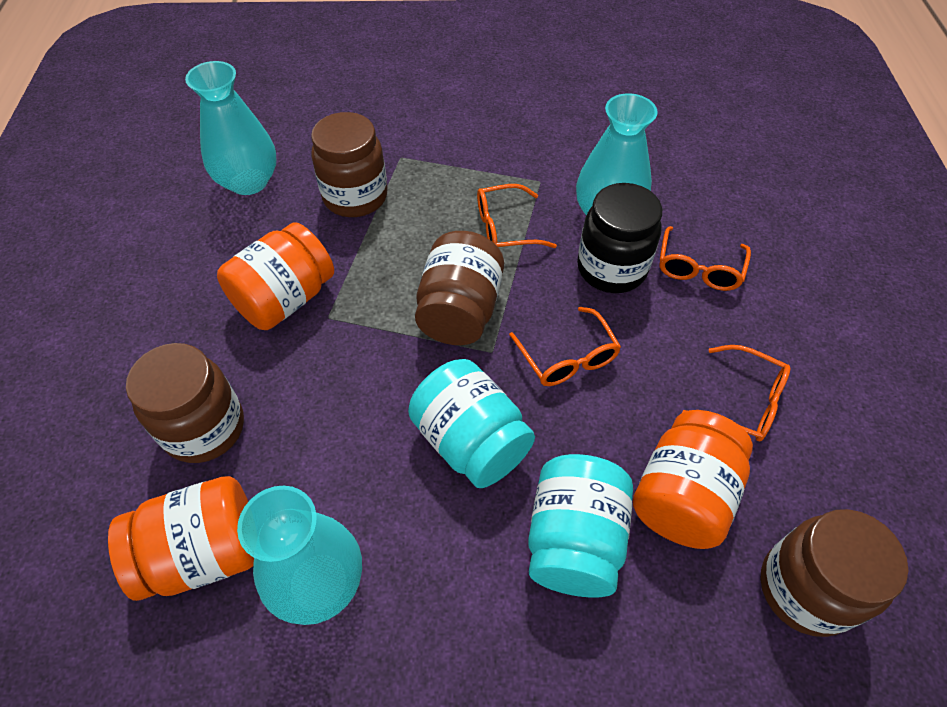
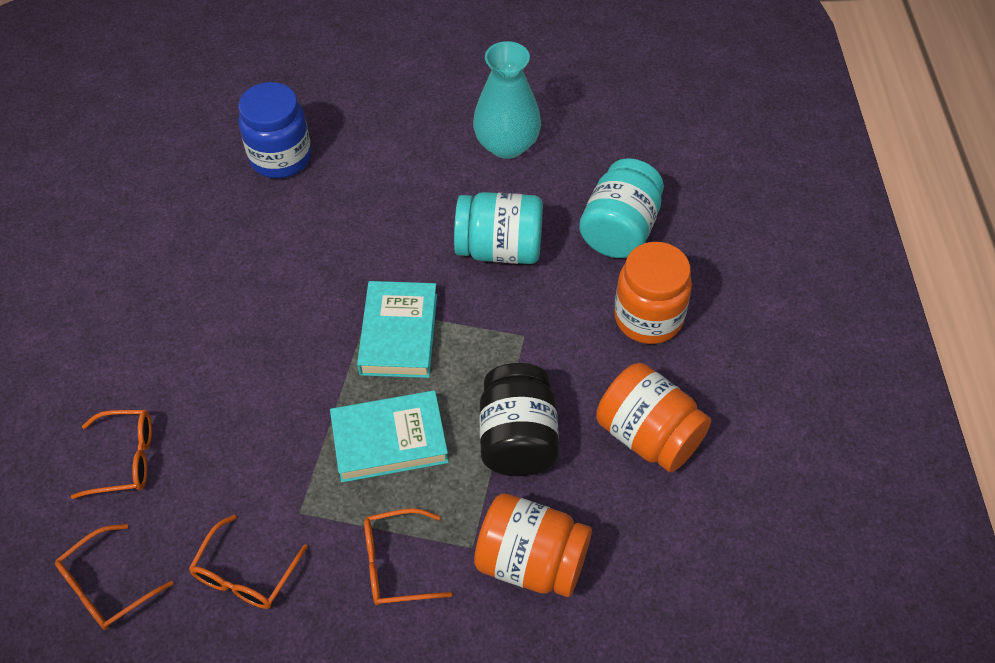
blue jar: none = 0 -> [238,82,312,178] = 1
brown jar: [126,343,244,463] [311,112,387,217] [415,231,504,345] [760,509,909,637] = 4 -> none = 0
turquoise book: none = 0 -> [330,390,449,483] [357,281,437,378] = 2
turquoise vase: [185,61,277,195] [237,486,362,625] [576,93,658,215] = 3 -> [473,41,541,159] = 1

